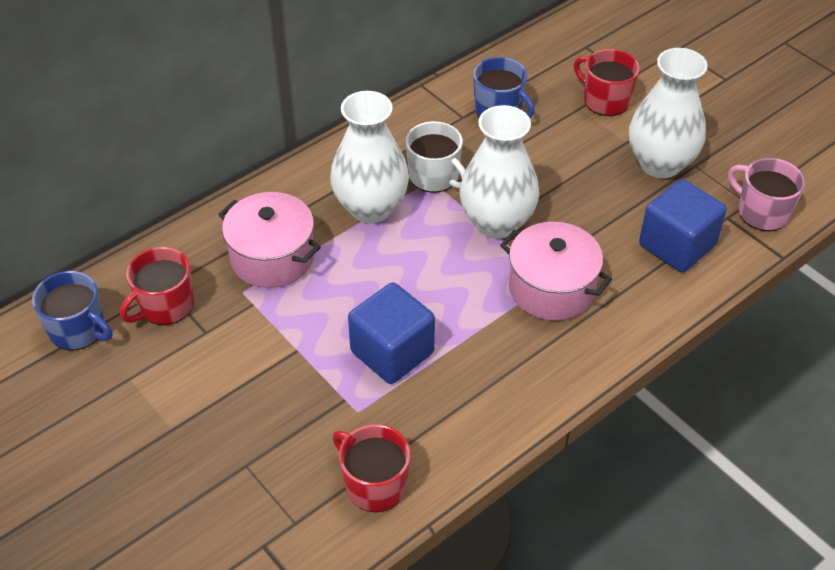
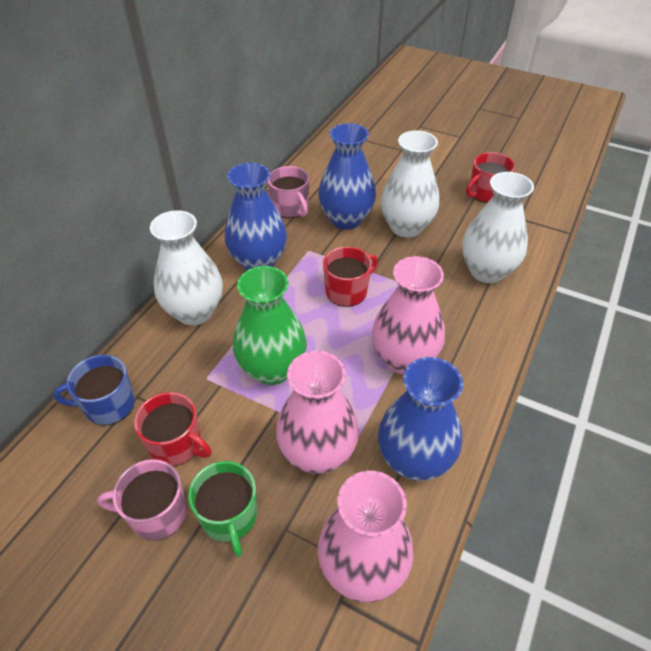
blue cube: [348,282,435,384] [639,179,727,272] = 2 -> none = 0
blue mug: [32,271,112,350] [473,57,534,118] = 2 -> [53,355,135,425] = 1
blue vase: none = 0 -> [225,163,287,270] [318,123,376,230] [378,357,463,481] = 3
green mug: none = 0 -> [188,461,257,557] = 1
green vase: none = 0 -> [233,266,307,385] = 1
pink mug: [728,158,805,231] = 1 -> [97,459,187,540] [268,166,309,218] = 2
pink pot: [218,192,321,288] [500,222,612,321] = 2 -> none = 0
pink vase: none = 0 -> [276,351,359,474] [318,471,413,603] [372,256,445,375] = 3
white mug: [406,121,465,193] = 1 -> none = 0

